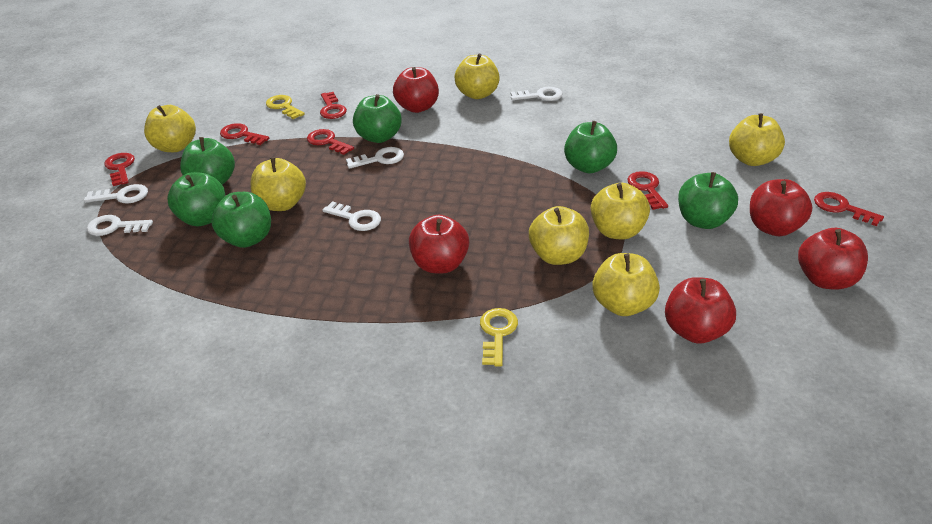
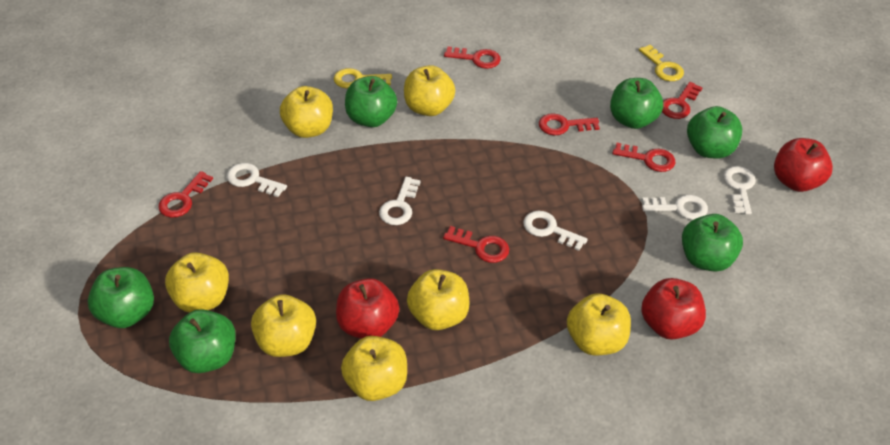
red apple: [393,67,439,113] [409,215,469,274] [665,277,736,344] [750,179,813,236] [798,228,868,289] = 5 -> [336,278,399,339] [641,278,706,340] [774,138,833,192] = 3

